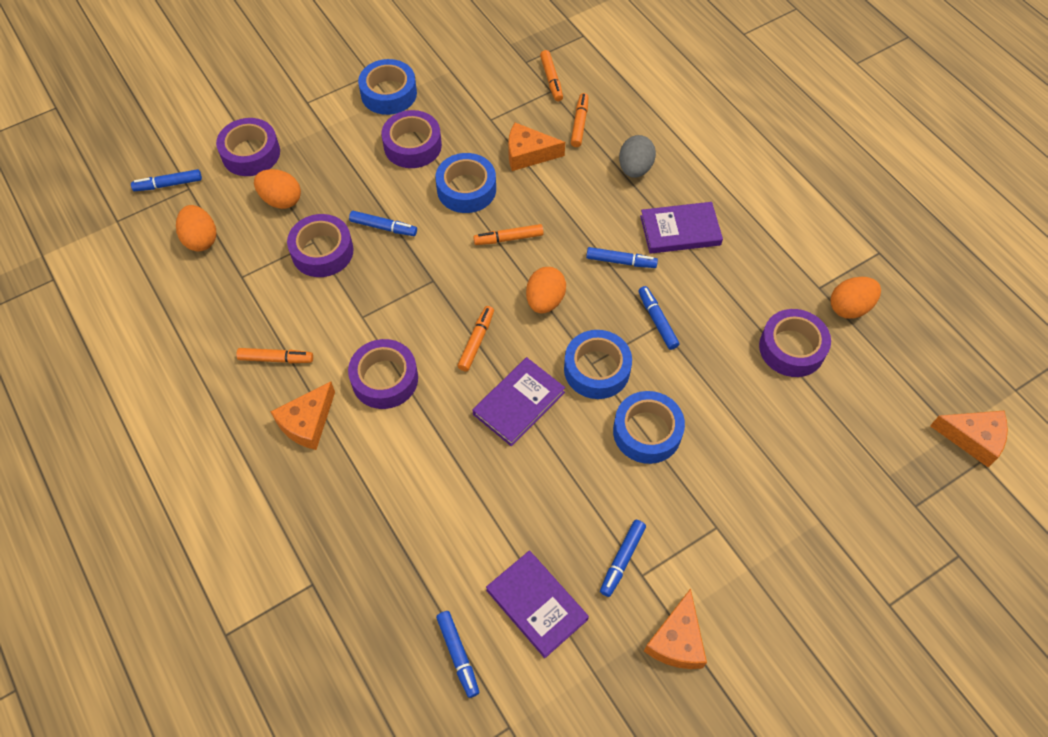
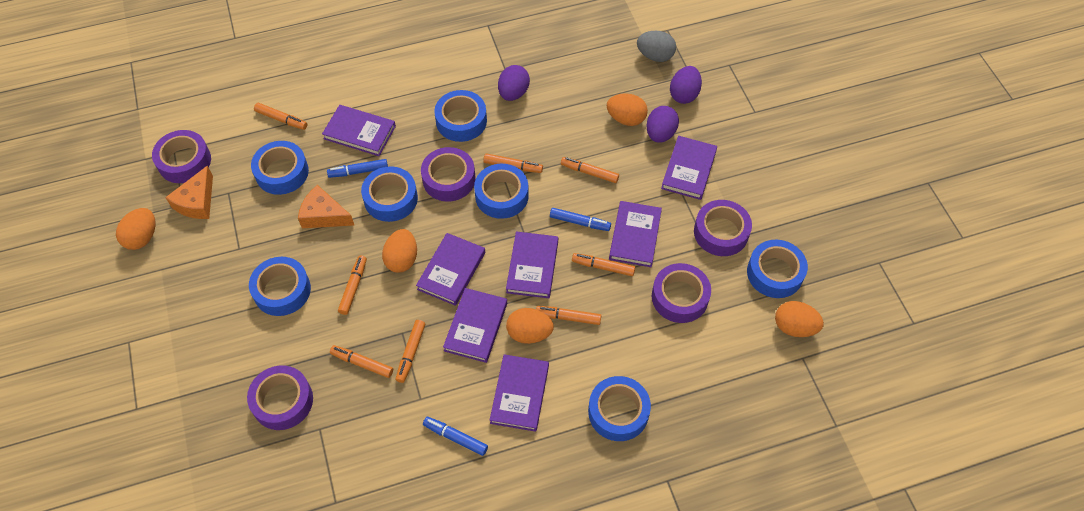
blue marker: [131,169,202,191] [349,211,417,236] [436,611,479,698] [586,247,658,268] [600,520,646,597] [638,286,679,350] = 6 -> [327,159,388,178] [423,417,488,456] [550,208,611,231] = 3
blue tape: [358,59,417,115] [435,153,496,213] [564,330,632,399] [613,391,685,464] = 4 -> [249,257,311,316] [251,141,309,195] [361,166,418,222] [434,90,487,142] [474,164,529,219] [588,376,651,441] [747,240,808,298] = 7
orange cheese: [271,381,335,450] [508,122,565,171] [644,588,707,669] [930,411,1008,467] = 4 -> [165,166,213,219] [298,185,354,228] = 2
orange egg: [176,205,216,252] [254,169,301,209] [526,267,566,313] [830,277,881,319] = 4 -> [116,208,155,250] [382,229,417,273] [506,308,554,344] [607,93,648,126] [775,301,824,337] = 5
orange marker: [236,348,313,363] [457,306,494,371] [473,224,544,245] [540,50,563,101] [571,93,589,147] = 5 -> [254,103,307,130] [330,345,393,378] [338,255,367,315] [396,320,425,383] [483,153,543,173] [536,306,601,325] [561,157,619,183] [572,253,635,276] = 8
purple book: [473,357,565,446] [486,551,589,658] [640,202,723,254] = 3 -> [322,105,396,156] [416,233,485,306] [443,288,507,363] [490,354,549,432] [506,231,558,298] [609,201,662,267] [661,136,717,200] = 7
purple egg: none = 0 -> [498,65,530,101] [646,106,679,143] [670,66,702,104] = 3

